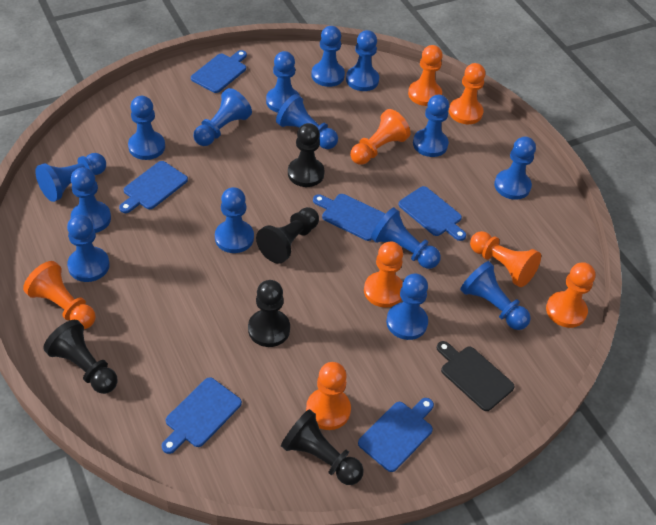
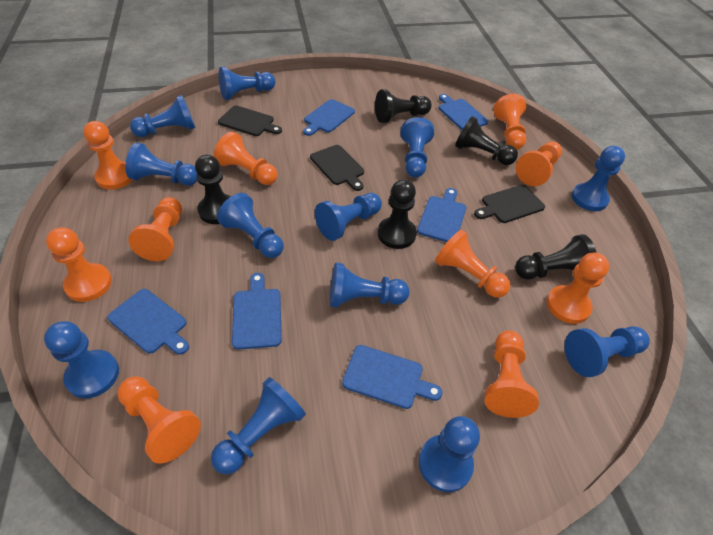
black cutting board: [437,341,515,411] = 1 -> [218,106,282,136] [310,145,364,191] [474,185,545,223] = 3
blue pawn: [35,153,106,202] [67,215,110,282] [71,167,111,233] [128,96,165,160] [193,88,252,146] [215,187,254,253] [266,51,300,113] [276,94,338,149] [311,26,345,87] [346,30,379,91] [371,207,441,269] [386,274,428,340] [413,95,449,157] [460,261,531,330] [494,137,536,200] = 15 -> [44,321,119,398] [126,143,197,186] [130,95,195,137] [211,377,306,475] [217,193,284,258] [219,67,275,100] [315,193,382,241] [330,263,410,308] [400,117,434,178] [419,416,480,492] [564,326,650,377] [572,146,625,211] = 12
orange pawn: [23,261,96,329] [306,362,351,430] [350,109,410,165] [364,241,403,308] [408,45,443,106] [449,63,486,124] [470,231,541,287] [546,262,595,328] = 8 -> [46,227,112,302] [83,121,133,189] [117,377,201,464] [129,197,182,261] [214,132,278,185] [435,230,510,298] [485,330,539,418] [493,94,526,150] [516,141,562,186] [547,253,609,324] = 10

